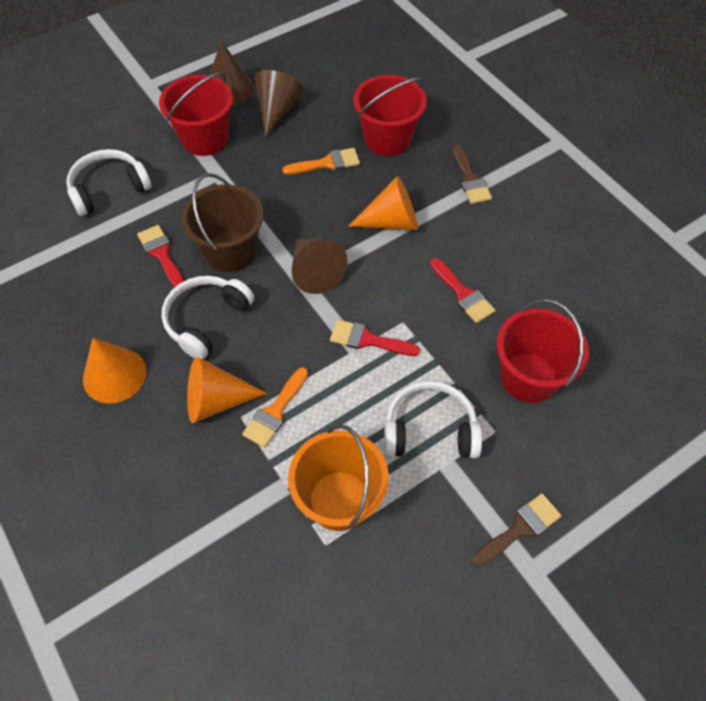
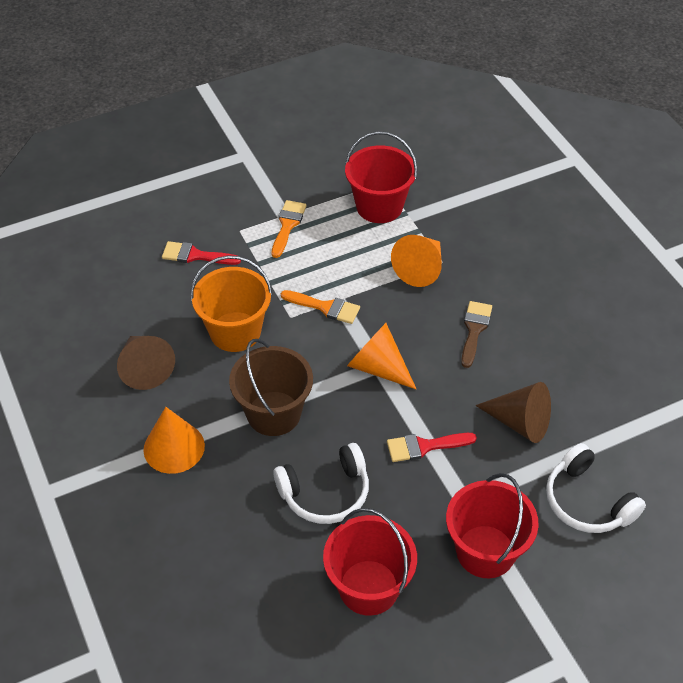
brown brush: [452,145,492,204] [472,493,562,567] = 2 -> [461,301,492,368] = 1
brown cone: [210,41,254,106] [255,70,304,138] [292,239,348,294] = 3 -> [117,336,175,390] [475,382,551,443] = 2
red brush: [137,225,184,287] [330,320,420,356] [430,258,495,323] = 3 -> [162,241,241,265] [387,433,477,462] = 2
white headphones: [66,149,152,216] [162,276,254,359] [384,381,482,458] = 3 -> [273,443,369,524] [546,443,646,533] = 2

